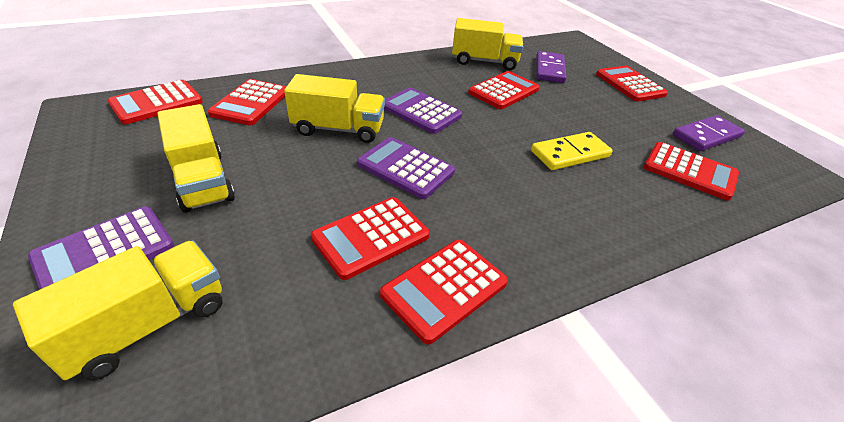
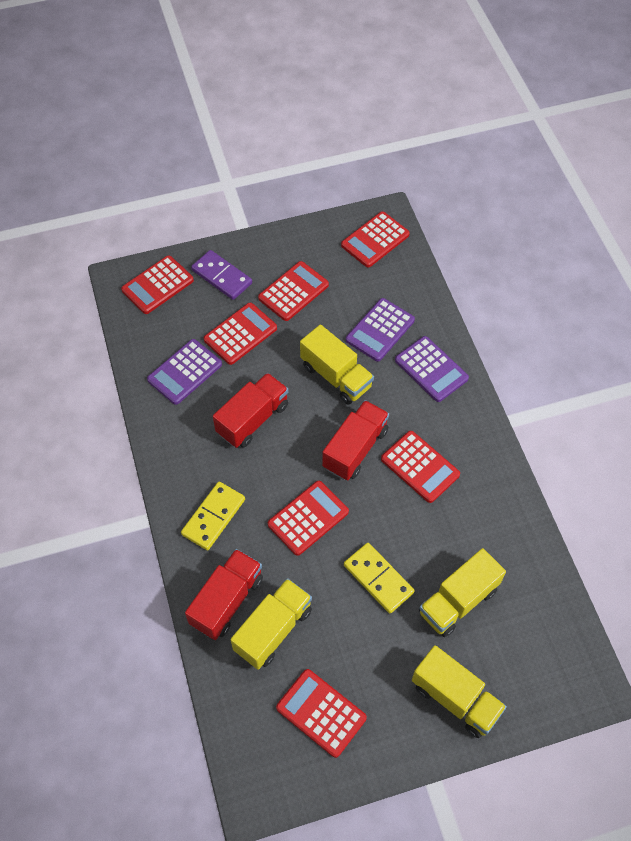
purple domino: [536,51,567,83] [673,115,745,151] = 2 -> [191,250,252,300] = 1
red truck: none = 0 -> [185,549,263,640] [213,373,289,448] [322,400,389,480] = 3
yellow domino: [531,132,613,170] = 1 -> [181,482,245,550] [344,543,415,613] = 2

